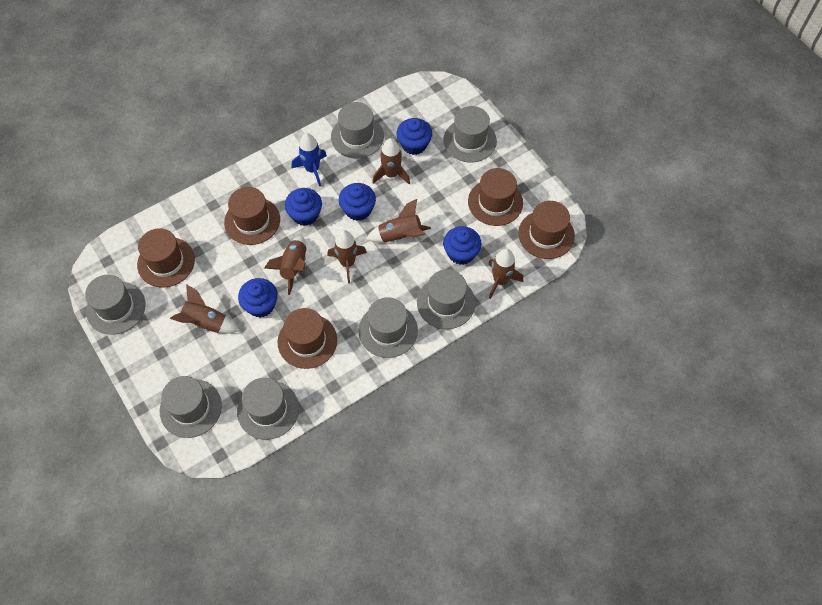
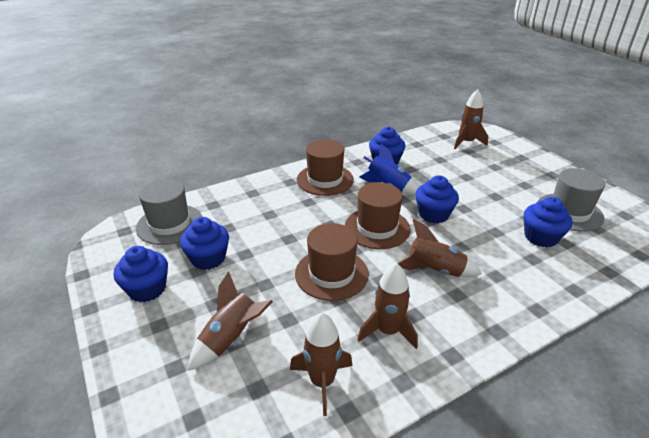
brown hat: [137,228,195,288] [224,187,280,245] [278,308,337,369] [468,168,523,226] [518,201,575,259] = 5 -> [295,223,369,301] [297,139,354,196] [345,182,410,249] = 3
brown rocket: [170,284,239,334] [264,236,306,295] [327,230,367,283] [366,199,431,242] [372,138,410,185] [488,249,523,299] = 6 -> [188,271,273,371] [290,313,353,416] [358,263,418,349] [397,219,482,277] [454,89,488,149] = 5
grey hat: [85,275,145,335] [160,376,222,438] [237,378,299,440] [331,102,384,158] [359,297,418,358] [417,269,475,329] [444,106,497,163] = 7 -> [136,179,202,245] [537,168,605,232] = 2

